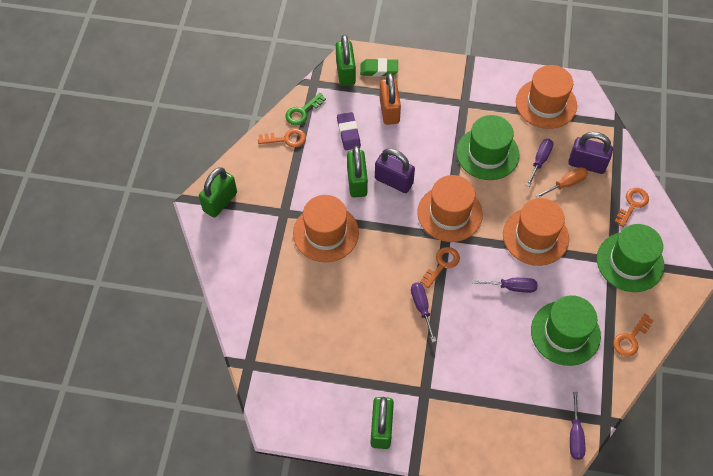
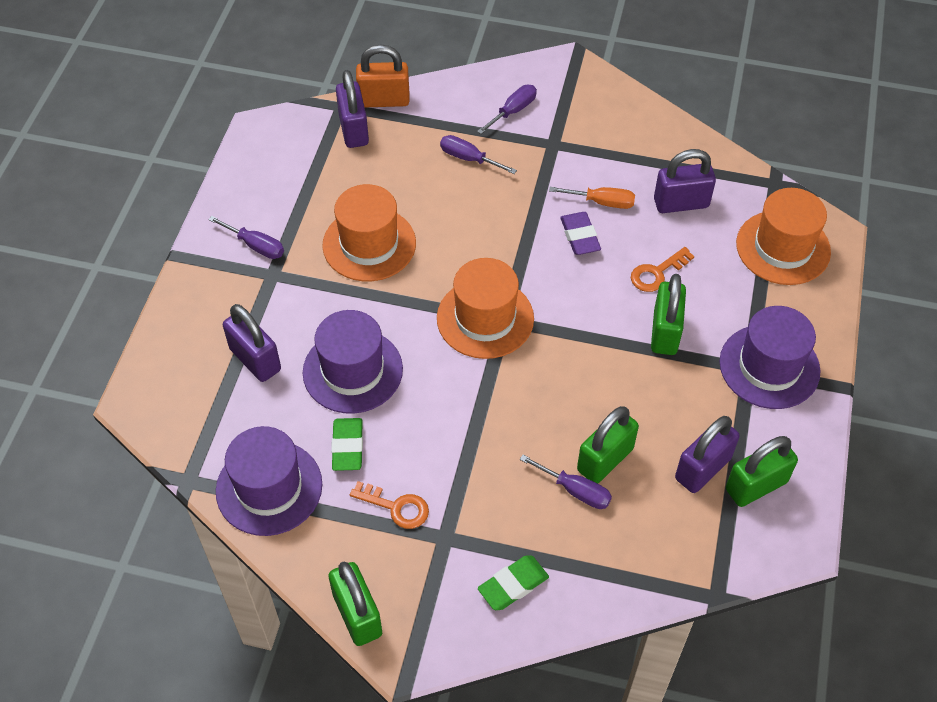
green eraser: [360,58,398,77] = 1 -> [331,418,363,471] [478,556,549,610] = 2
green hat: [456,115,520,180] [531,295,601,366] [597,224,664,292] = 3 -> none = 0
green key: [285,93,326,125] = 1 -> none = 0
orange hat: [293,195,359,262] [418,175,483,242] [503,198,569,266] [516,65,577,129] = 4 -> [322,184,416,281] [437,258,534,359] [736,188,831,285] = 3
orange key: [258,129,306,147] [420,247,460,288] [613,314,654,357] [614,188,649,227] = 4 -> [350,481,429,529] [631,247,694,292] = 2
purple hat: none = 0 -> [216,426,322,536] [303,310,403,414] [720,306,821,409] = 3
purple padlock: [375,148,415,193] [568,132,613,174] = 2 -> [223,304,281,382] [336,70,369,148] [654,149,716,213] [675,416,740,493] = 4

